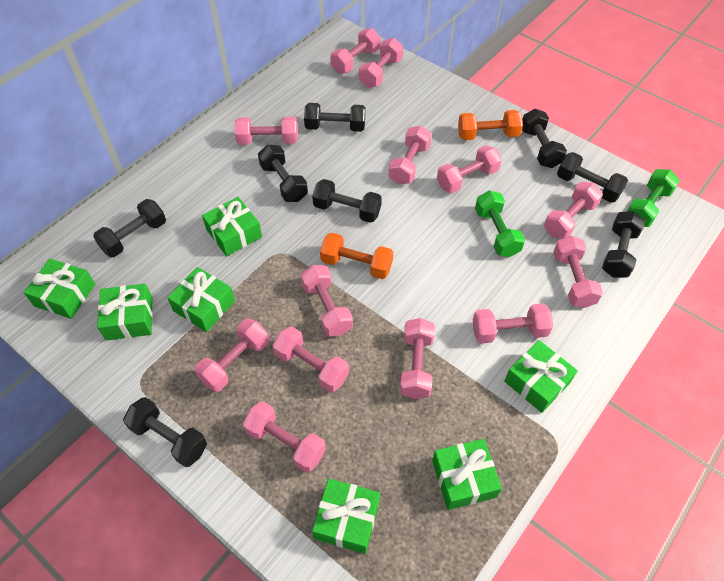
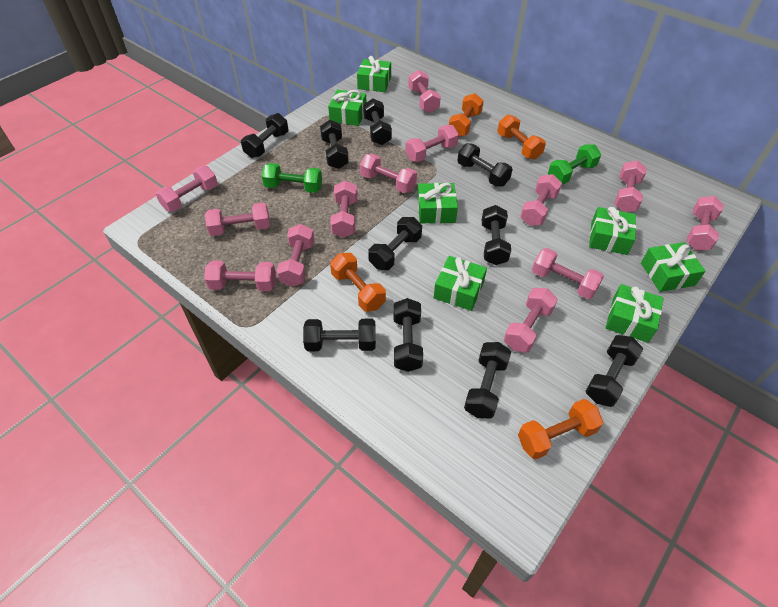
black dumbbell: [93,199,166,257] [123,397,207,467] [258,145,308,202] [304,103,365,132] [312,179,382,223] [522,109,567,168] [557,152,628,203] [602,211,645,278] = 8 -> [241,113,288,158] [303,319,376,351] [320,120,349,169] [363,98,392,145] [368,217,422,270] [394,298,423,372] [457,143,513,187] [464,342,511,419] [482,205,511,265] [586,335,643,407] = 10
orange dumbbell: [320,233,393,279] [458,110,523,140] = 2 -> [330,253,386,312] [449,93,484,137] [498,114,546,160] [518,399,603,459] = 4

